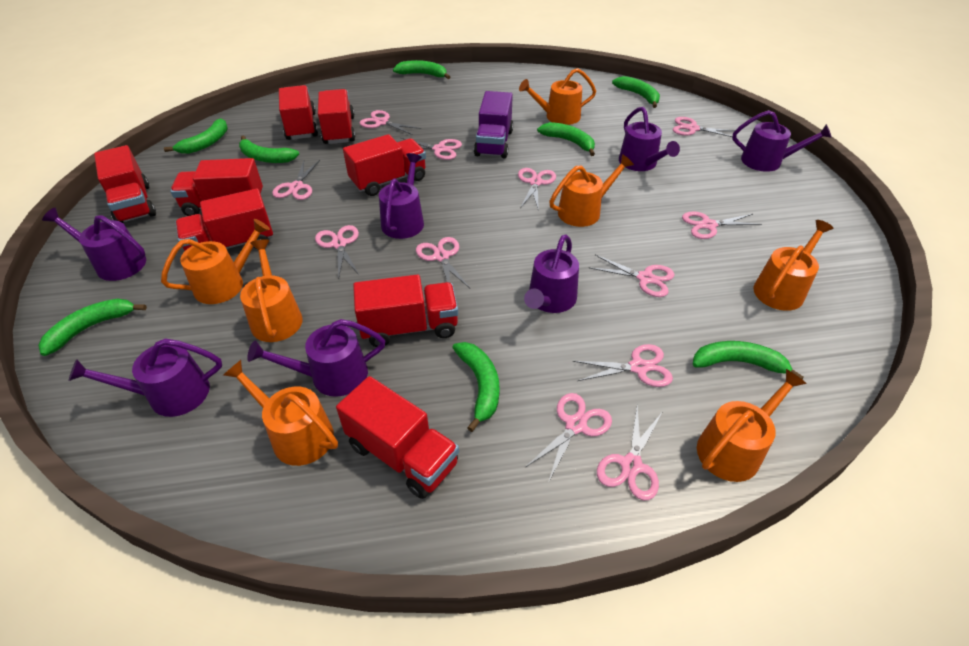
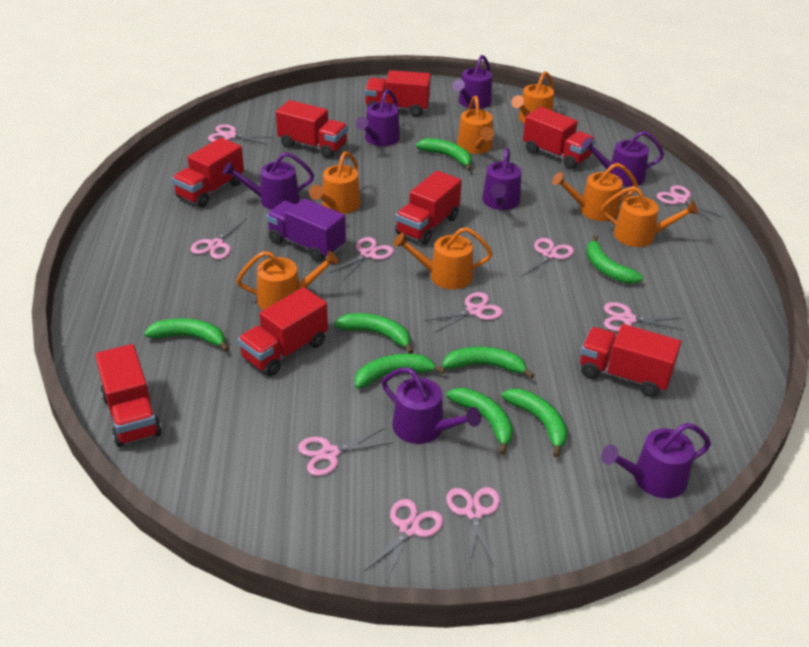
pink scissors: [272,160,320,200] [315,225,359,279] [359,110,421,135] [401,138,462,160] [416,237,470,288] [518,168,556,211] [526,393,612,483] [573,344,673,387] [589,255,675,297] [597,405,662,500] [673,117,737,138] [682,211,762,239] = 12 -> [191,217,247,259] [208,124,273,145] [298,428,392,476] [329,237,394,281] [364,499,443,583] [424,292,503,333] [446,487,500,566] [521,238,574,282] [604,302,683,332] [657,185,724,223] = 10

